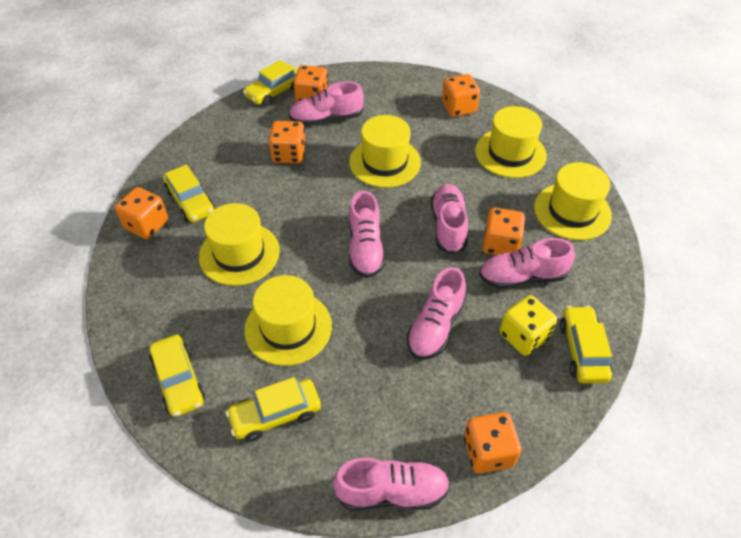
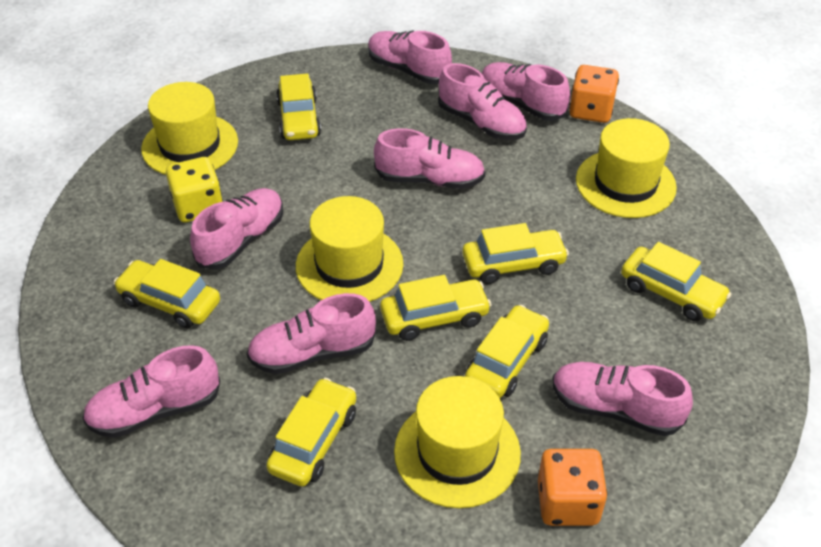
orange dice: [115,187,168,239] [268,121,306,164] [294,65,328,102] [442,74,480,117] [464,412,522,474] [483,208,525,255] = 6 -> [538,449,607,526] [569,65,619,123] = 2
pink shoe: [289,81,364,126] [333,458,450,511] [349,191,386,278] [407,267,466,360] [431,184,468,255] [479,238,575,289] = 6 -> [82,345,220,438] [190,188,283,269] [247,293,376,374] [368,30,452,84] [374,128,485,189] [438,63,527,140] [482,62,570,121] [553,362,693,436] = 8
yellow car: [149,335,205,417] [163,165,215,223] [226,377,321,442] [243,60,298,106] [560,306,612,383] = 5 -> [113,259,220,328] [266,378,356,487] [276,73,321,140] [380,275,491,341] [462,223,569,284] [465,305,549,398] [621,242,731,321] = 7
yellow hat: [199,203,280,286] [244,275,332,366] [349,115,421,188] [475,106,547,178] [534,162,612,240] = 5 -> [141,82,238,175] [296,196,403,302] [394,376,521,508] [576,118,677,218] = 4

